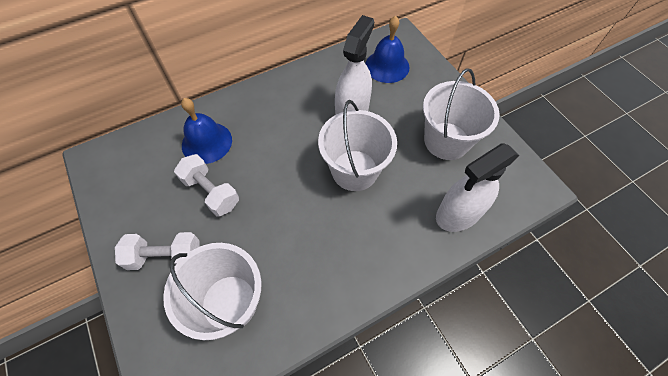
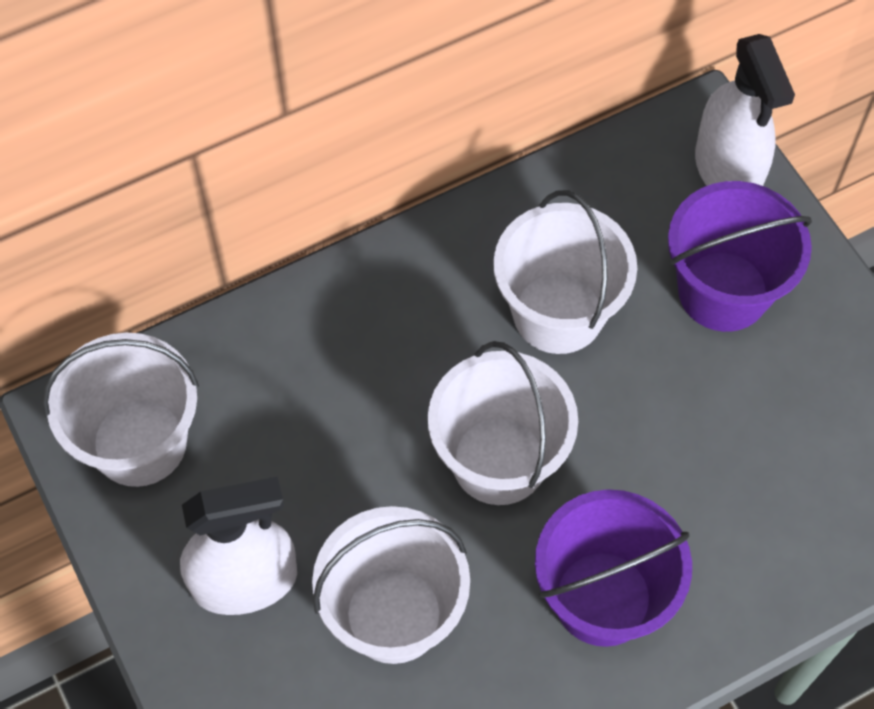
blue bell: [181,98,232,164] [365,16,409,83] = 2 -> none = 0
purple bucket: none = 0 -> [535,489,692,647] [668,181,812,332] = 2
white bucket: [163,243,262,340] [318,100,397,191] [423,68,500,160] = 3 -> [42,333,199,487] [312,506,470,664] [428,341,578,505] [493,190,637,354] = 4
white dumbbell: [115,232,200,270] [174,154,239,217] = 2 -> none = 0

